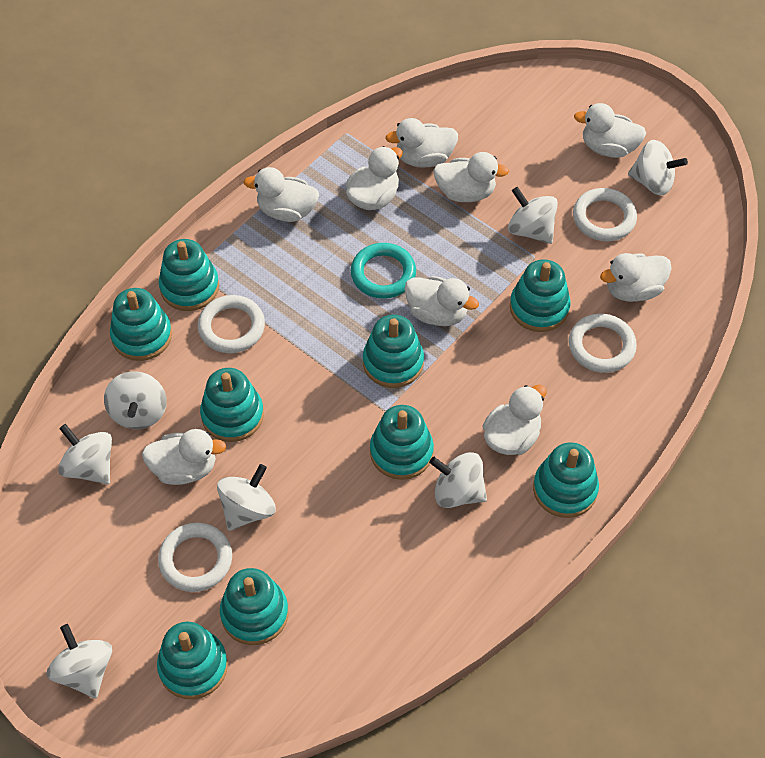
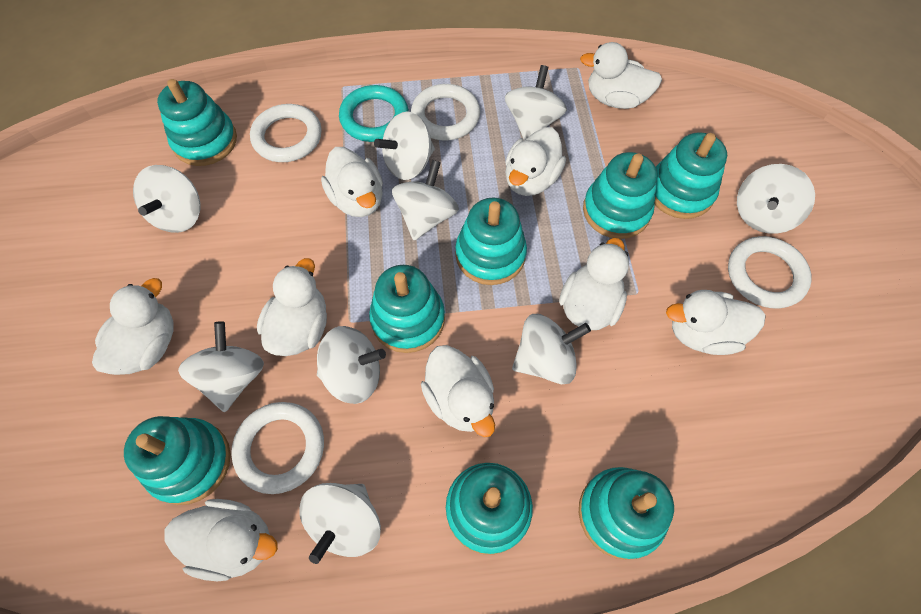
turquoise stacking toy: [110,288,172,361] [157,622,228,699] [159,239,219,311] [200,368,264,442] [220,568,288,645] [363,314,424,388] [370,405,434,480] [510,259,571,332] [533,442,599,518] = 9 -> [124,416,231,505] [157,79,237,166] [369,265,445,353] [446,463,533,554] [455,198,527,285] [579,467,674,560] [583,152,657,239] [655,132,727,219] = 8
white spinning top: [47,624,112,698] [58,424,112,484] [104,371,167,429] [217,464,276,531] [429,452,487,508] [508,187,558,244] [628,140,688,195] = 7 -> [133,165,201,233] [178,321,264,412] [299,483,381,564] [317,326,386,404] [374,111,435,180] [392,160,459,240] [505,65,567,140] [512,314,591,384] [737,164,815,234] = 9

